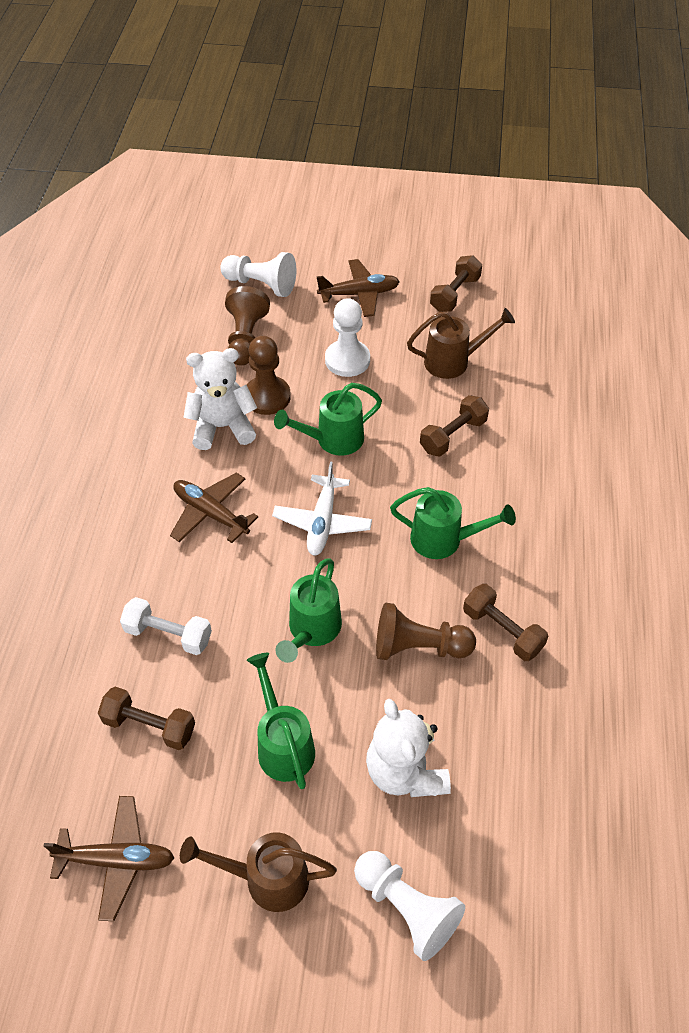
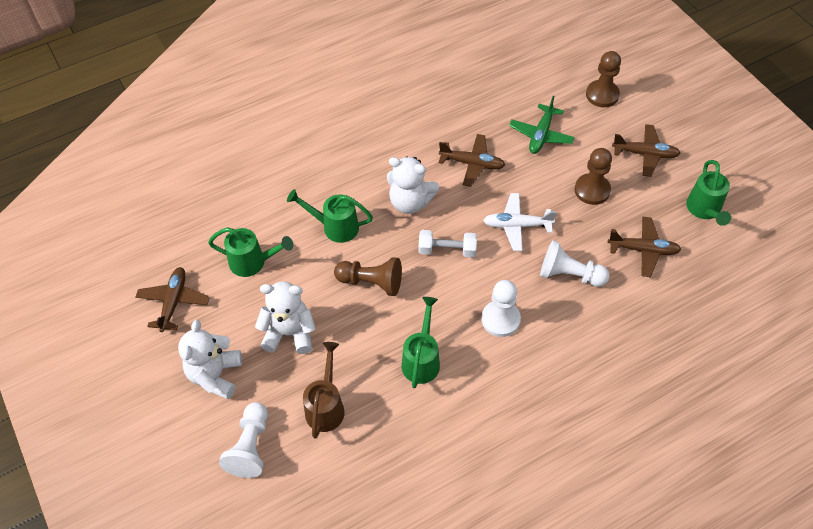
brown dumbbell: [98,687,195,750] [420,395,489,456] [430,255,482,312] [463,584,549,661] = 4 -> none = 0
brown plane: [44,796,174,921] [170,473,258,543] [317,259,400,317] = 3 -> [136,267,210,332] [439,134,505,187] [608,217,681,277] [612,124,681,177] = 4
brown watering can: [180,832,337,912] [407,308,515,379] = 2 -> [303,342,345,439] = 1
green plane: none = 0 -> [509,96,575,154] = 1
white teddy bear: [183,348,257,450] [366,699,451,797] = 2 -> [178,319,242,400] [255,281,316,354] [387,157,439,214] = 3

